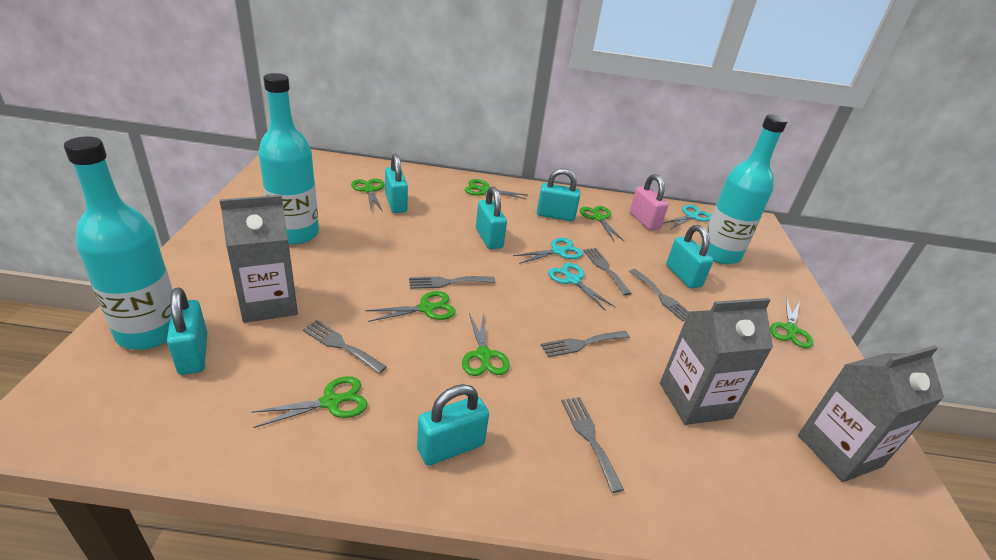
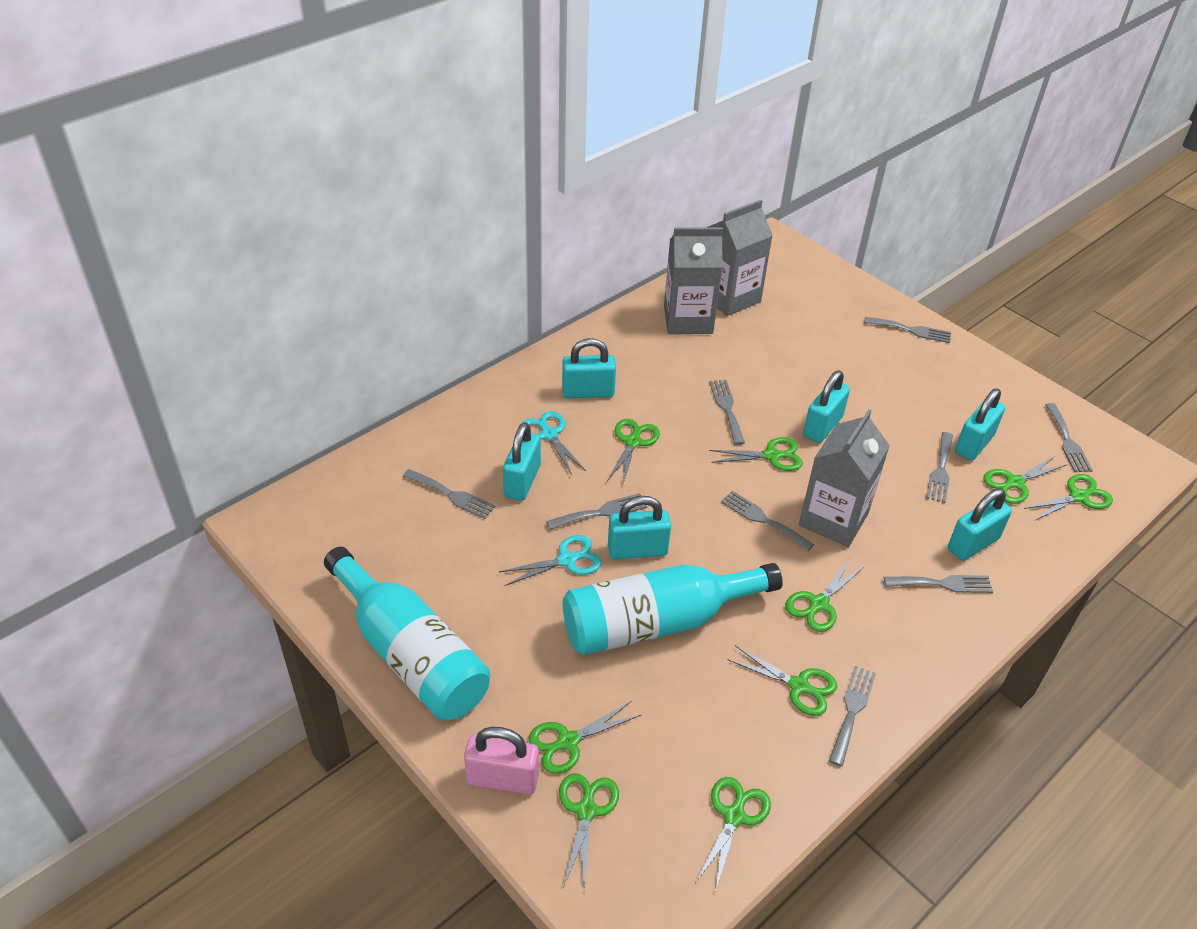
green scissors: [251,376,368,428] [351,178,384,212] [365,291,456,322] [462,312,510,376] [465,179,528,199] [580,206,624,241] [770,298,813,348] = 7 -> [529,701,641,774] [559,773,619,892] [607,419,660,486] [695,777,771,892] [709,437,803,471] [727,645,837,716] [785,560,865,632] [983,456,1067,504] [1024,474,1113,521] = 9
grey fork: [302,320,387,374] [409,276,495,289] [541,331,630,357] [561,397,624,493] [583,248,632,296] [629,269,689,321] = 6 -> [403,469,495,519] [546,493,647,530] [709,380,745,445] [721,491,814,551] [829,666,876,766] [864,317,951,343] [884,575,993,593] [926,432,953,503] [1045,403,1093,472] = 9
turquoise bottle: [64,136,173,350] [258,73,319,245] [700,115,788,264] = 3 -> [324,547,490,721] [563,563,783,655] = 2
turquoise scissors: [513,238,583,264] [548,263,616,311] [664,205,712,229] = 3 -> [499,535,602,586] [521,411,586,475] = 2

